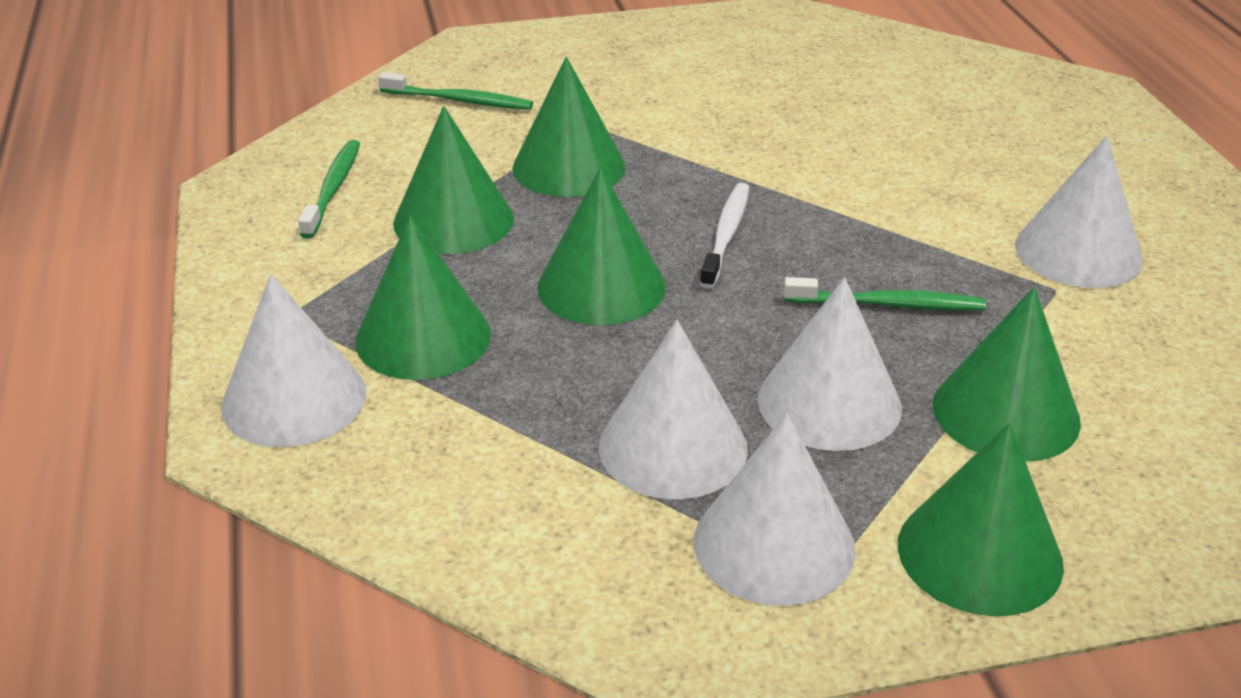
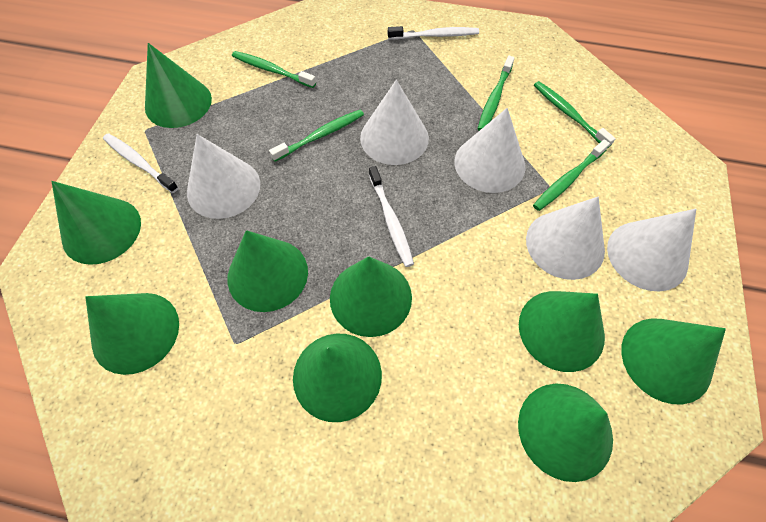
green cone: [355,215,491,380] [393,106,514,254] [512,57,626,197] [537,168,666,325] [898,422,1064,616] [933,287,1081,462] = 6 -> [51,181,141,265] [85,293,179,375] [145,43,212,128] [227,230,308,312] [293,334,382,422] [330,256,412,337] [518,384,613,482] [519,291,605,372] [621,318,726,405] = 9
green toothbrush: [298,140,360,238] [378,72,533,110] [784,277,986,310] = 3 -> [232,51,316,88] [269,110,364,162] [477,56,515,131] [533,140,610,211] [534,81,616,148] = 5
white toothbrush: [700,183,750,289] = 1 -> [103,133,179,193] [369,166,414,267] [388,26,479,40] = 3

